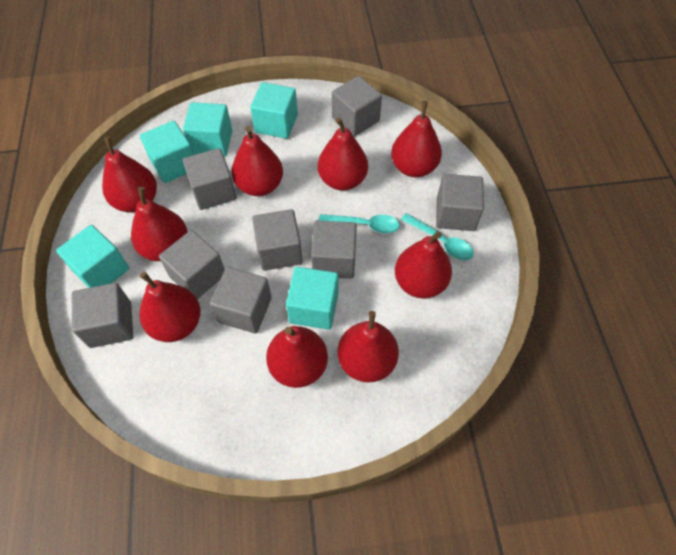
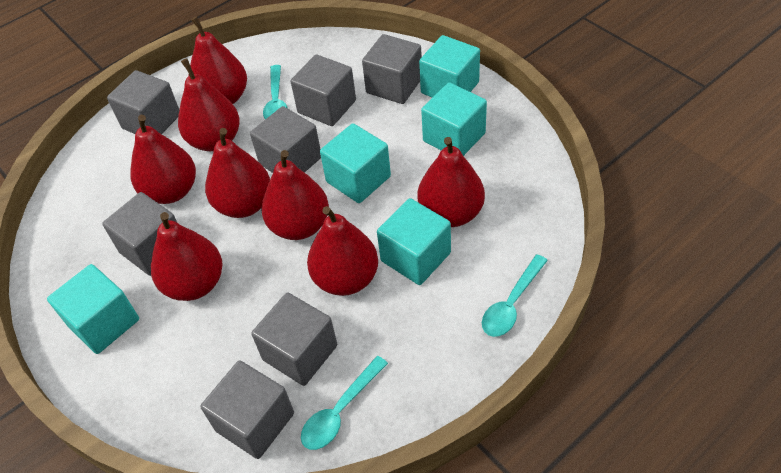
grey cube: [72,283,133,348] [159,230,225,299] [183,148,236,210] [210,267,272,334] [252,209,303,271] [311,221,357,278] [332,76,382,137] [436,174,484,231] = 8 -> [102,192,177,276] [107,70,179,134] [200,360,294,459] [250,106,321,173] [251,293,337,386] [291,54,356,126] [362,34,422,104] = 7
red pear: [102,137,157,213] [131,187,188,261] [139,272,201,342] [231,126,283,196] [266,326,328,388] [318,117,368,191] [338,311,399,382] [391,101,442,177] [395,232,452,299] = 9 -> [130,115,196,204] [151,212,223,301] [178,58,240,151] [190,16,247,104] [205,128,270,218] [261,150,329,240] [307,206,378,296] [418,137,485,227] = 8
turquoise spoon: [319,214,399,233] [401,213,474,260] = 2 -> [263,65,287,119] [301,356,388,450] [482,254,548,337] = 3

